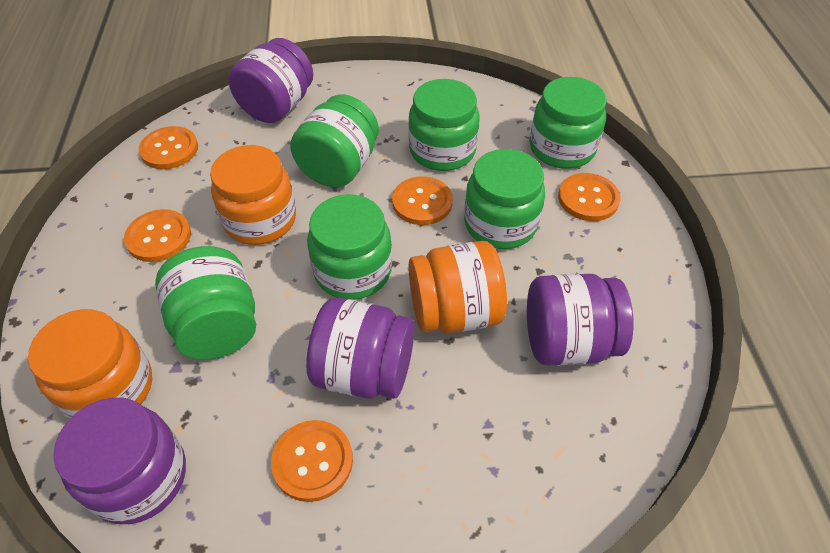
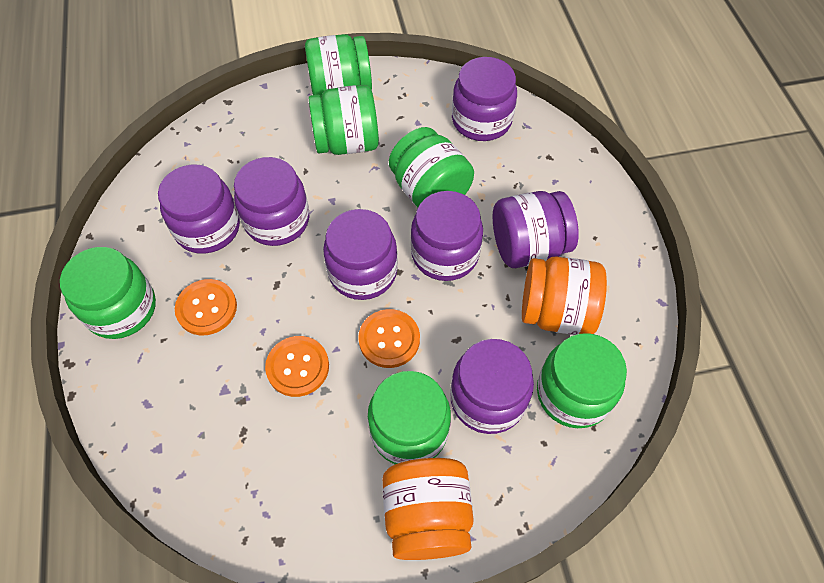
orange button: [124,209,191,262] [139,126,198,169] [271,420,353,502] [392,176,453,225] [558,173,621,221] = 5 -> [175,279,237,335] [265,336,329,397] [358,309,420,368] = 3
orange jar: [28,309,152,419] [210,145,296,245] [409,241,507,333] = 3 -> [382,458,474,560] [522,257,607,335] = 2
purple jar: [53,397,186,524] [228,38,313,123] [306,297,415,399] [527,274,634,366] = 4 -> [158,165,240,254] [234,157,309,246] [323,209,398,300] [411,191,483,281] [450,339,534,434] [452,57,517,141] [493,191,578,268] = 7

